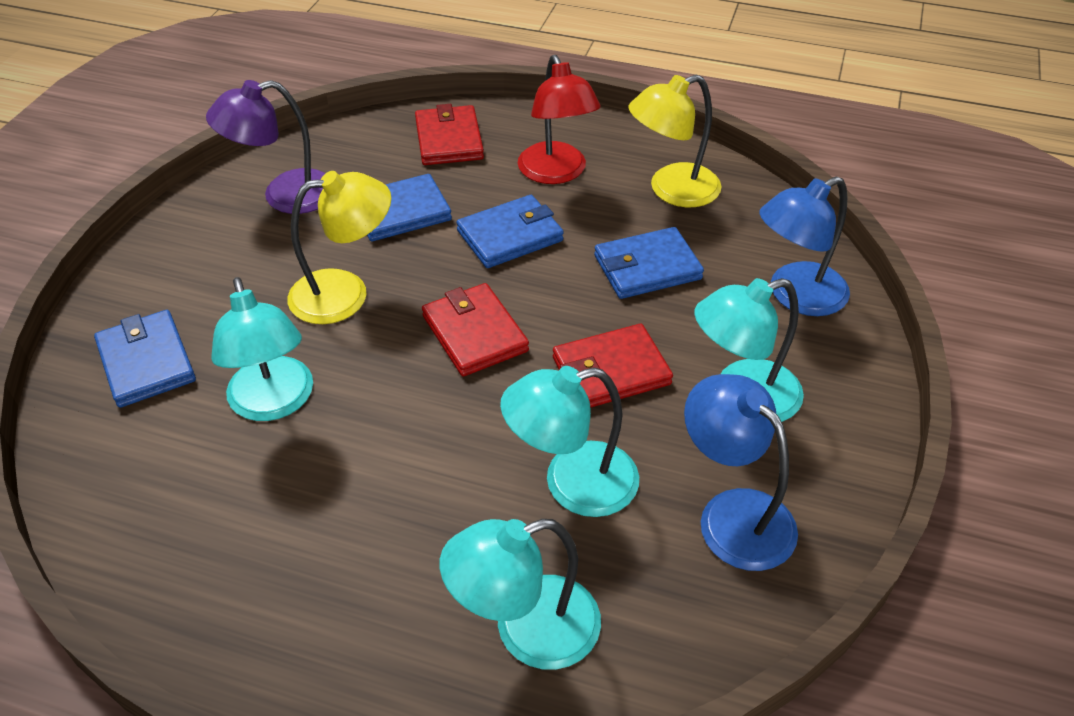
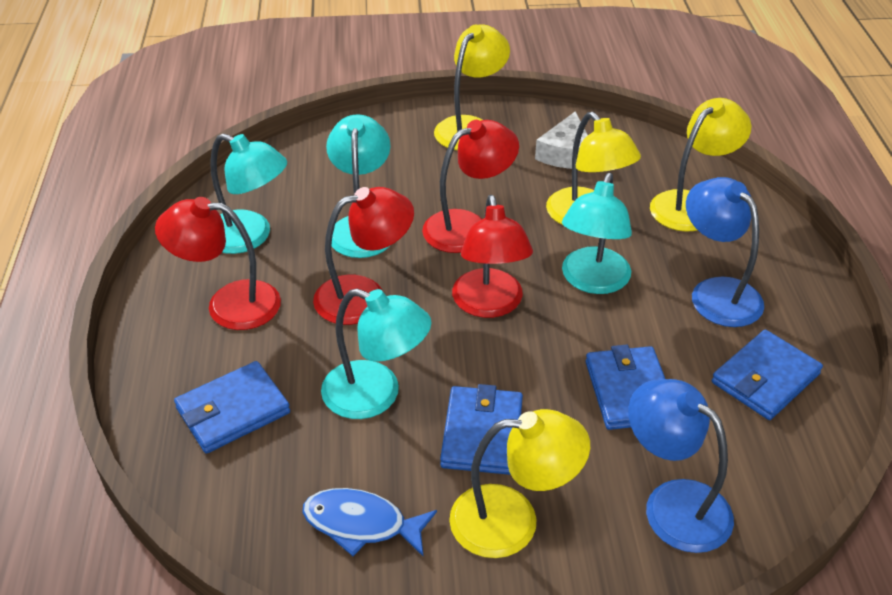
blue fish: none = 0 -> [302,488,437,556] = 1
purple lamp: [206,80,326,214] = 1 -> none = 0
red lamp: [518,55,601,184] = 1 -> [155,197,281,330] [313,187,414,325] [422,120,519,253] [452,195,533,318] = 4
red wallet: [415,104,484,165] [422,283,529,377] [553,324,673,408] = 3 -> none = 0
white cheese: none = 0 -> [535,111,588,169] = 1
yellow lamp: [287,171,391,324] [629,75,722,207] = 2 -> [434,25,510,150] [449,409,590,558] [546,112,641,225] [650,98,752,232] = 4

